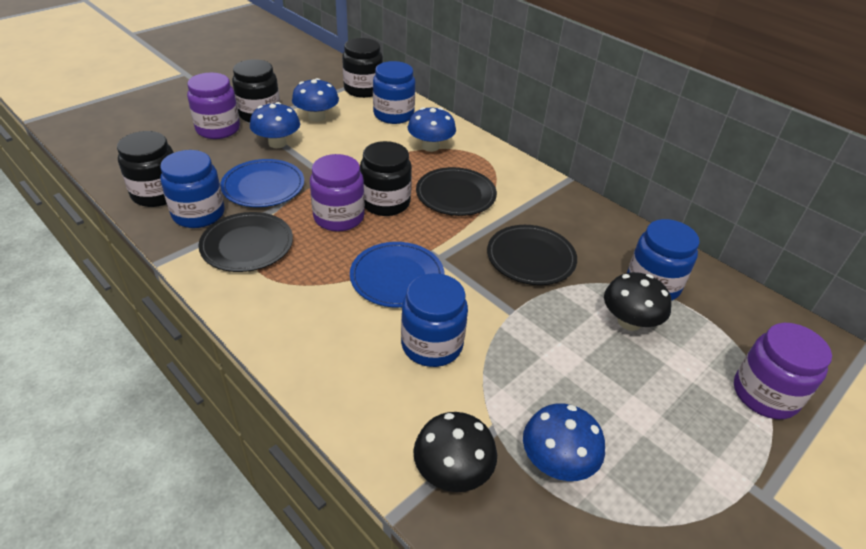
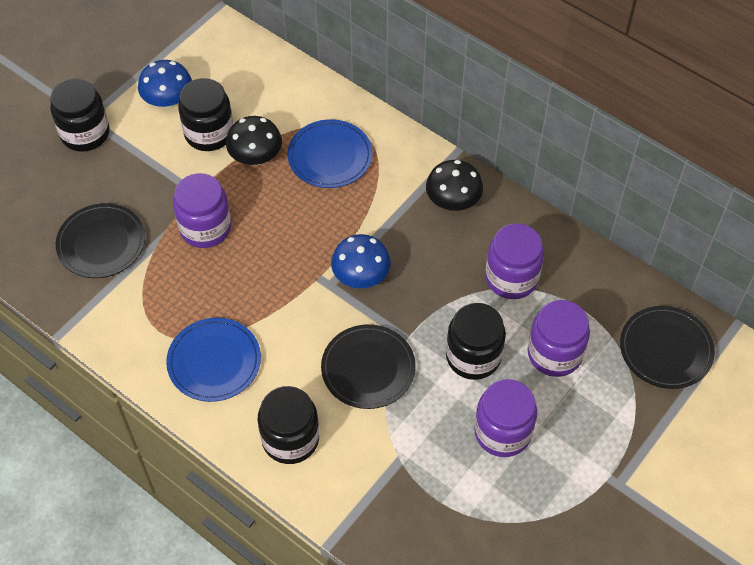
blue jar: [160,150,225,228] [373,61,415,124] [401,273,468,367] [627,219,700,301] = 4 -> none = 0
blue mushroom: [250,102,300,148] [292,78,339,122] [408,107,456,152] [523,403,605,481] = 4 -> [138,60,192,109] [331,234,391,288] = 2
purple jar: [187,73,240,139] [310,154,365,232] [734,323,832,419] = 3 -> [173,173,231,248] [474,379,537,457] [485,223,544,299] [528,300,590,377] = 4

